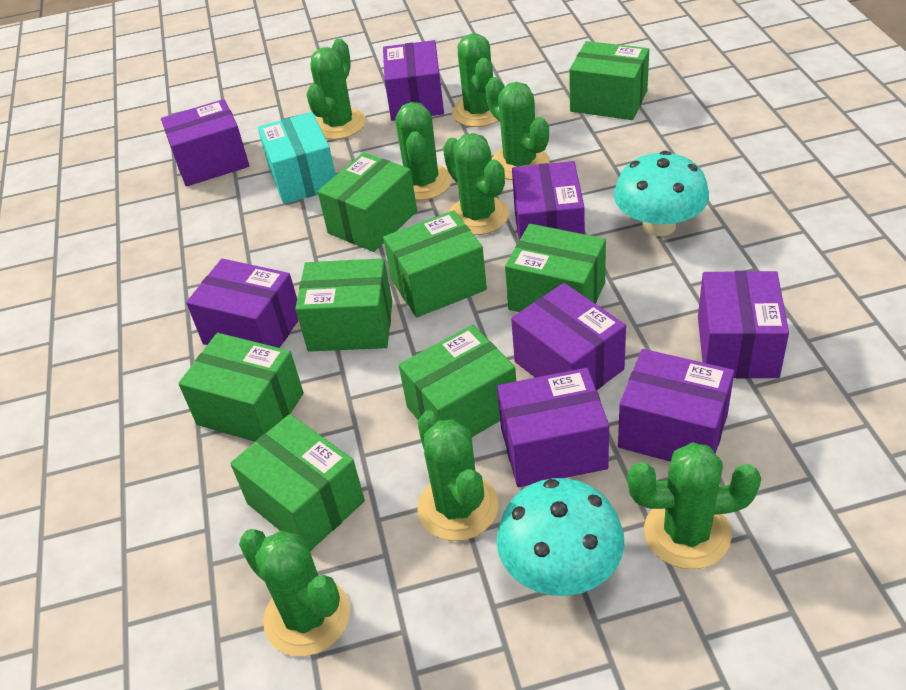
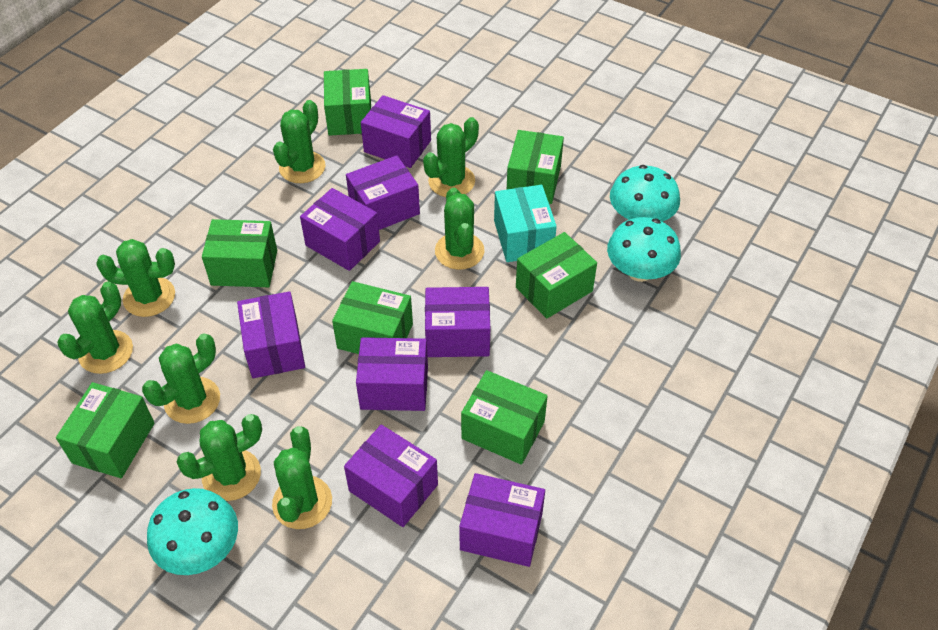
green box: [178,333,304,442] [230,414,365,551] [295,258,393,352] [318,152,417,252] [383,210,487,317] [399,325,516,437] [505,224,606,312] [569,41,649,120] = 8 -> [56,382,154,478] [202,219,277,287] [324,69,371,136] [332,281,413,354] [461,370,547,465] [507,130,564,204] [516,232,597,319] = 7
turquoise mushroom: [497,478,624,596] [614,151,709,236] = 2 -> [147,488,238,575] [607,217,681,282] [610,165,680,222] = 3

